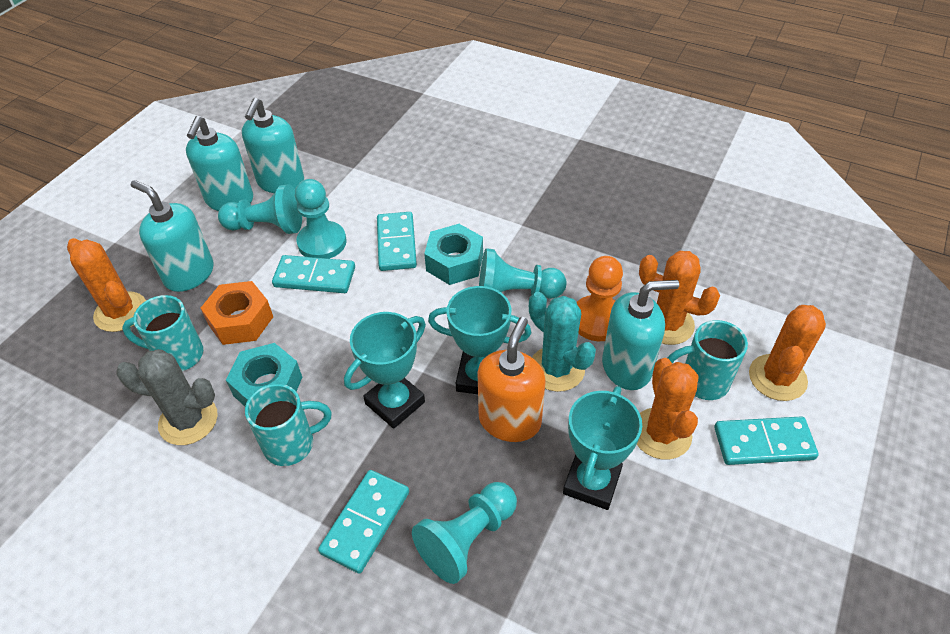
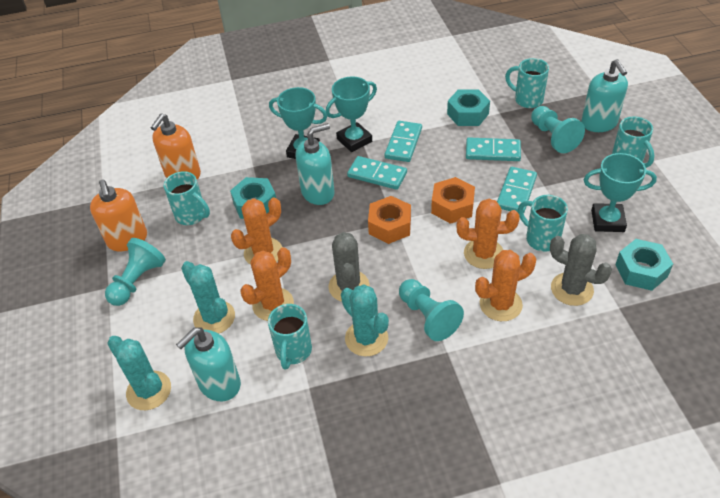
grey cactus: [116,349,218,445] = 1 -> [328,232,369,302] [550,234,612,306] = 2
orange nut: [201,281,273,345] = 1 -> [368,196,411,244] [431,177,475,224] = 2
orange pawn: [577,256,623,341] = 1 -> none = 0
orange soap dispenser: [477,317,546,442] = 1 -> [90,180,147,251] [151,113,201,179] = 2
turquoise cactus: [529,292,596,392] = 1 -> [107,336,171,410] [181,261,235,334] [341,284,389,356] = 3
turquoise mug: [122,295,203,371] [245,384,332,466] [668,320,748,400] = 3 -> [164,171,210,225] [268,304,312,369] [505,58,549,108] [518,195,568,252] [612,117,654,168] = 5
turquoise nut: [226,343,302,406] [424,224,483,285] = 2 -> [230,177,276,219] [447,89,490,126] [615,239,673,291] = 3
turquoise pawn: [218,184,302,234] [295,179,346,259] [412,482,517,584] [479,248,567,299] = 4 -> [105,238,166,306] [399,279,464,341] [531,106,585,153] = 3
turquoise soap dispenser: [131,180,214,292] [186,116,253,211] [242,98,304,193] [602,280,679,390] = 4 -> [176,327,241,401] [296,123,335,205] [581,59,628,132] = 3

